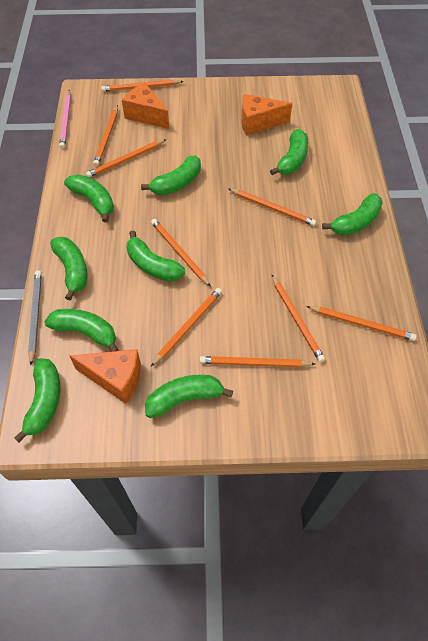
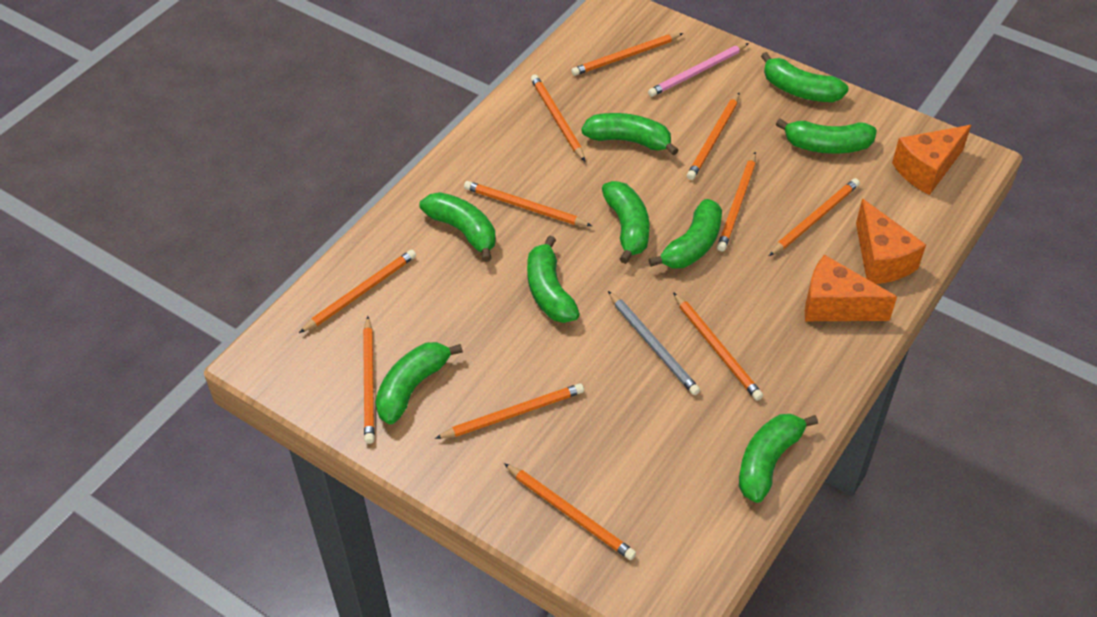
orange pencil: [86,139,166,178] [93,105,118,166] [101,80,184,92] [151,219,211,287] [151,288,222,366] [200,356,315,367] [229,189,316,226] [271,274,325,362] [306,306,417,341] = 9 -> [299,250,416,333] [363,316,375,444] [435,383,584,439] [464,181,592,226] [504,463,636,560] [531,74,585,161] [571,33,683,76] [673,292,763,401] [687,93,739,180] [717,152,756,251] [769,178,860,256] = 11

